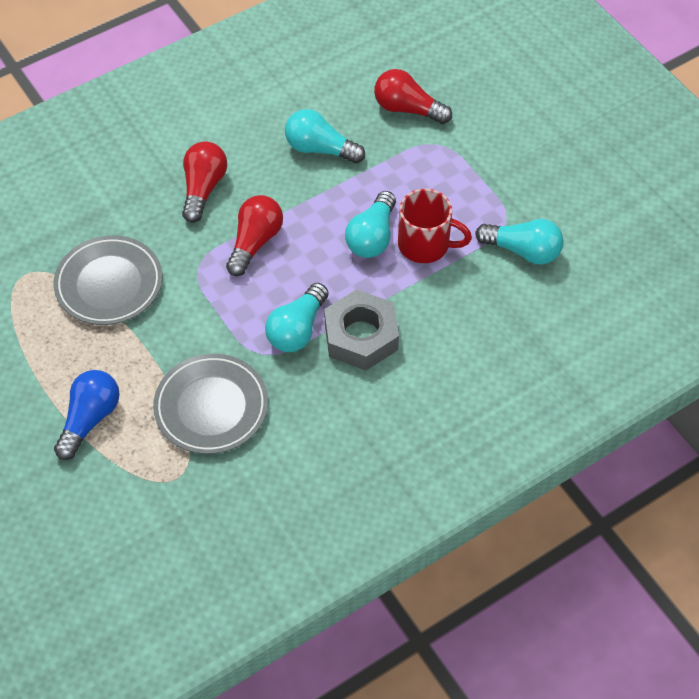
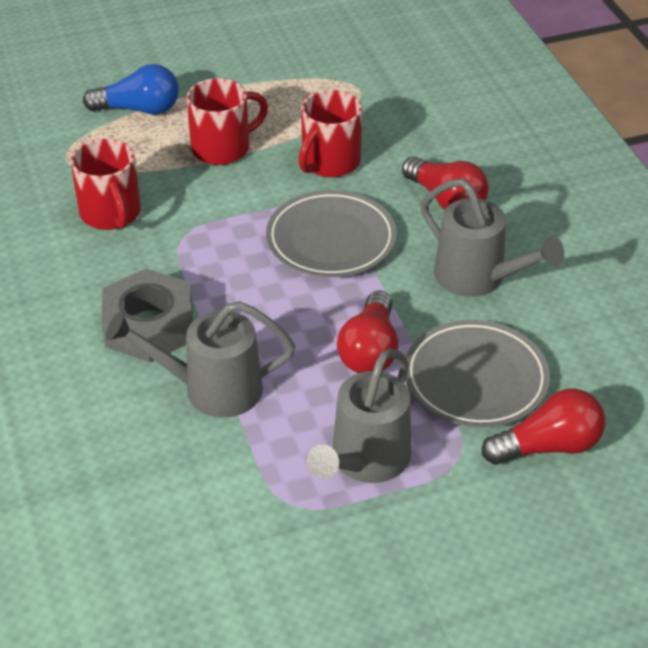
grey watering can: none = 0 -> [106,301,295,418] [307,348,411,483] [421,179,564,297] = 3
red mug: [398,189,472,263] = 1 -> [70,138,141,230] [186,78,268,165] [298,90,362,177] = 3
turquoise light bulb: [265,283,329,352] [285,109,365,164] [345,191,396,258] [475,219,564,265] = 4 -> none = 0

